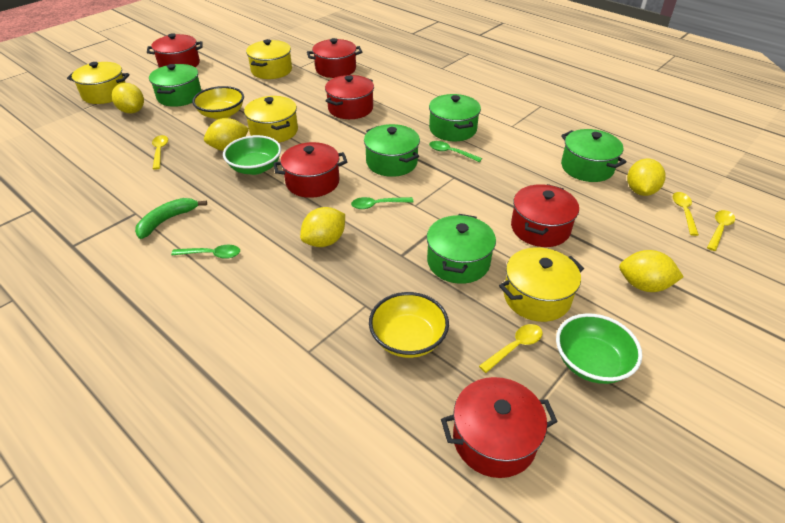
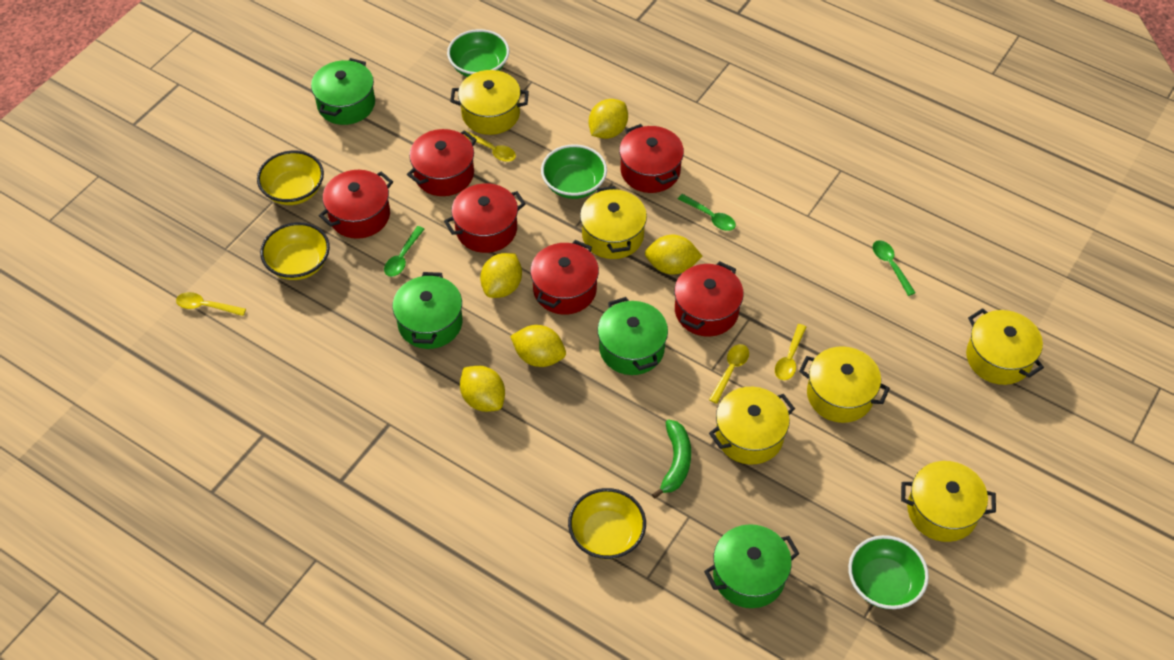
green bowl: [223,135,281,175] [556,313,642,384] = 2 -> [447,29,509,77] [541,144,607,199] [848,535,929,609] = 3
green pot: [149,64,202,107] [364,124,420,177] [427,214,496,284] [429,94,481,141] [561,129,627,182] = 5 -> [311,58,375,125] [392,272,462,349] [597,297,668,375] [704,524,799,608] = 4
yellow bowl: [192,86,244,120] [369,292,449,358] = 2 -> [257,151,324,205] [260,222,330,280] [568,488,646,559] = 3
yellow pot: [67,62,129,104] [244,96,298,143] [246,39,292,79] [499,247,584,322] = 4 -> [450,70,529,135] [580,186,647,259] [709,387,795,464] [799,346,890,423] [901,461,996,542] [966,308,1044,385] = 6

